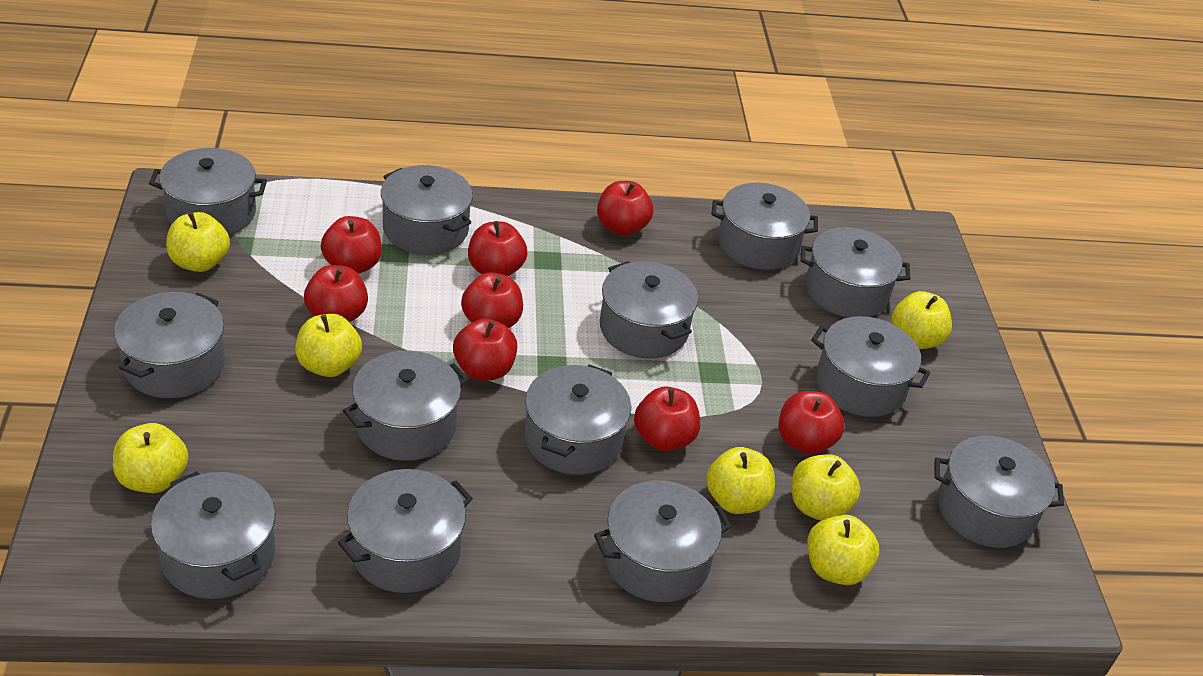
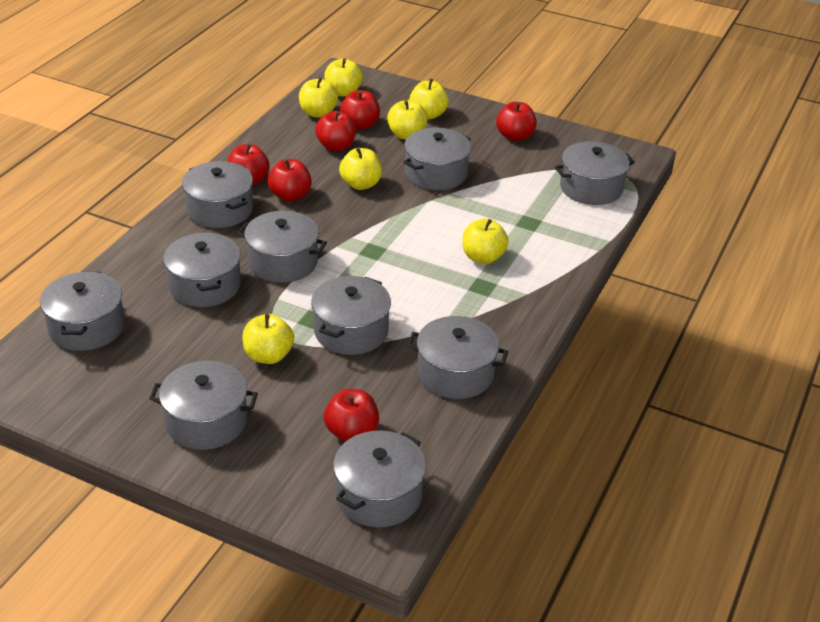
grey pot: [114,292,225,398] [149,148,267,235] [151,472,275,599] [338,469,473,593] [343,351,468,461] [381,165,473,255] [524,364,631,475] [594,480,732,602] [600,261,698,359] [712,183,818,270] [801,227,910,318] [811,316,930,417] [934,436,1064,548] = 13 -> [40,271,125,351] [149,361,258,450] [163,233,241,307] [182,161,253,228] [237,211,327,283] [311,276,391,355] [333,431,426,527] [403,127,471,190] [407,316,508,399] [555,141,635,205] = 10
red apple: [304,265,368,322] [321,216,382,274] [453,318,517,381] [461,272,523,328] [468,221,527,276] [597,181,653,236] [634,386,700,451] [778,391,845,455] = 8 -> [227,144,270,186] [268,159,312,202] [315,111,356,151] [324,389,379,442] [340,90,380,130] [496,102,537,141] = 6

